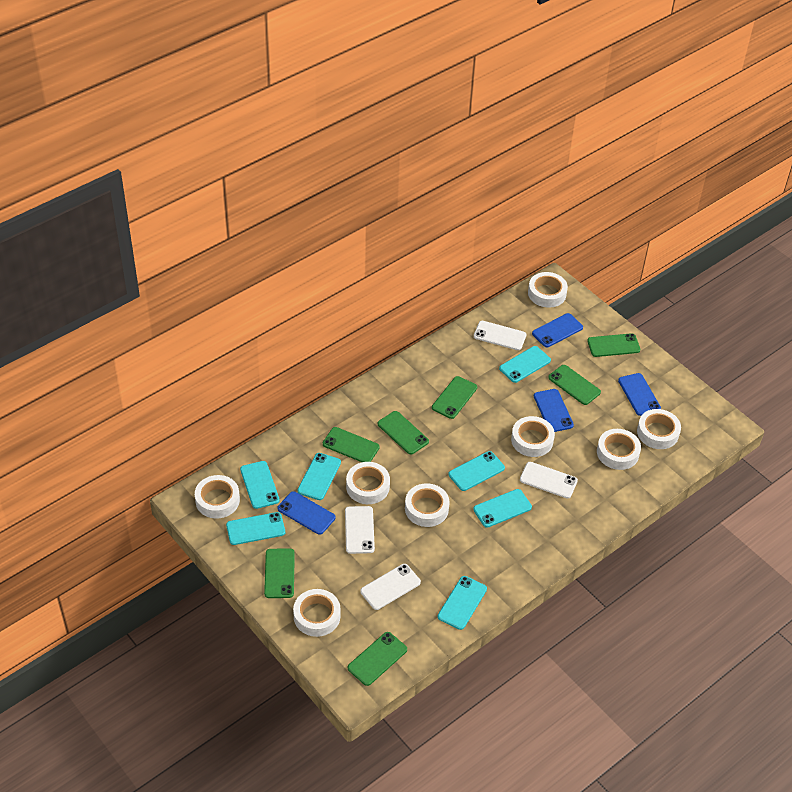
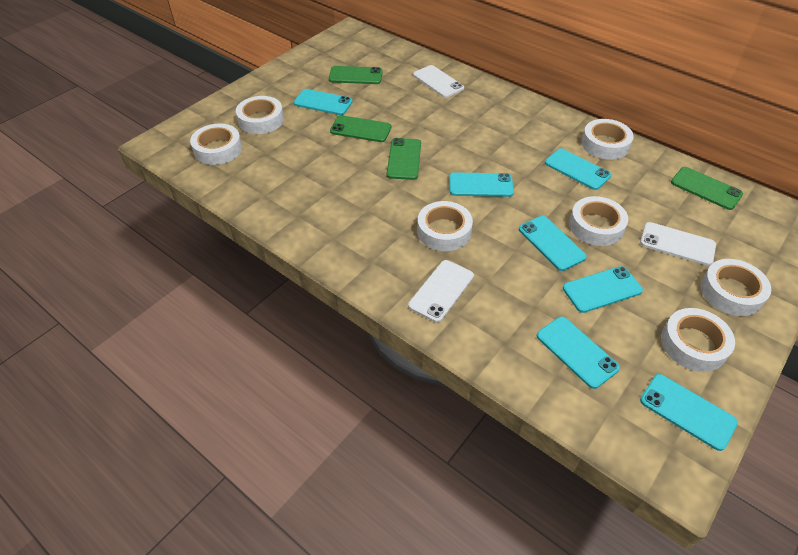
blue phone: [278,491,335,535] [532,313,583,347] [534,389,574,432] [618,373,661,416] = 4 -> none = 0
green phone: [264,549,295,598] [323,427,380,462] [348,632,407,686] [378,411,429,455] [432,376,477,419] [548,365,601,405] [587,333,640,357] = 7 -> [329,66,383,84] [330,115,391,142] [387,138,421,180] [671,167,743,210] = 4
white phone: [345,506,375,554] [360,564,421,610] [474,321,526,350] [520,462,578,499] = 4 -> [408,260,474,323] [413,65,464,98] [640,222,716,266] = 3
white tape: [195,475,240,518] [293,589,341,637] [346,462,390,504] [405,484,450,527] [511,416,555,457] [528,272,568,308] [597,429,641,470] [637,409,681,449] = 8 -> [190,123,242,165] [236,96,284,134] [417,201,473,251] [569,196,628,246] [581,119,634,160] [661,308,735,372] [701,259,771,316] = 7

